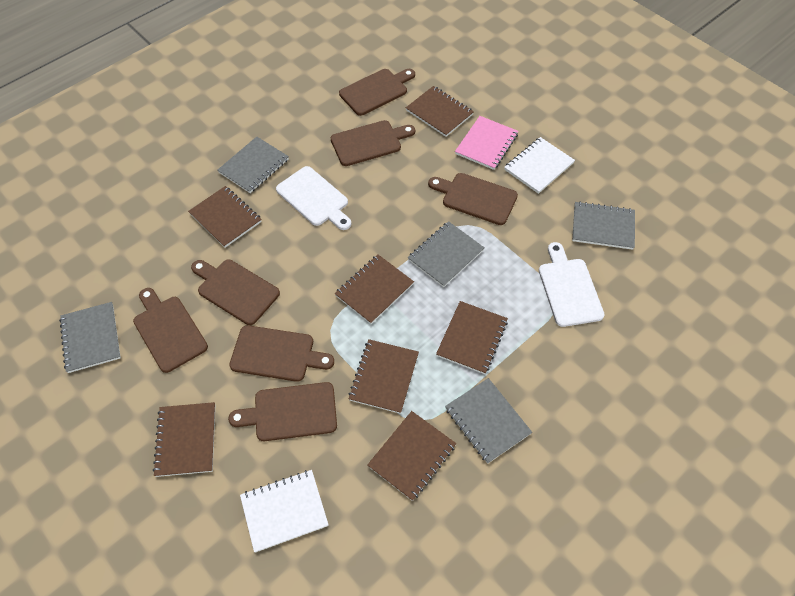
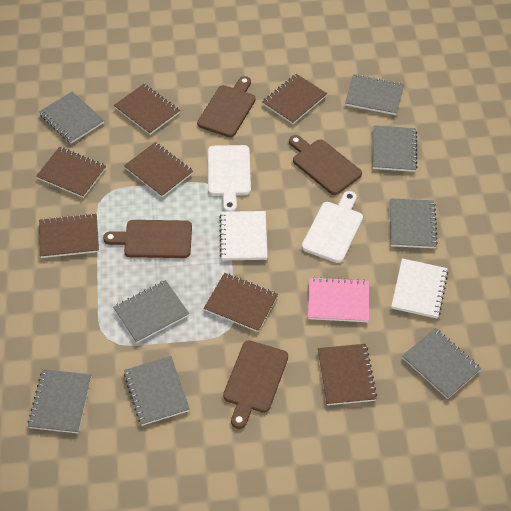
brown cutting board: [133,288,208,373] [191,260,280,325] [228,382,337,441] [229,325,334,382] [331,120,415,166] [339,69,415,116] [428,173,518,225] = 7 -> [103,220,192,258] [197,76,256,137] [223,340,288,429] [289,135,362,195] = 4
grey notebook: [59,302,121,373] [218,137,289,193] [408,221,485,287] [445,378,532,464] [572,201,635,250] = 5 -> [28,369,91,433] [39,91,104,144] [113,280,189,343] [124,356,190,426] [345,74,404,115] [373,125,417,172] [390,198,438,248] [402,328,482,399] = 8

